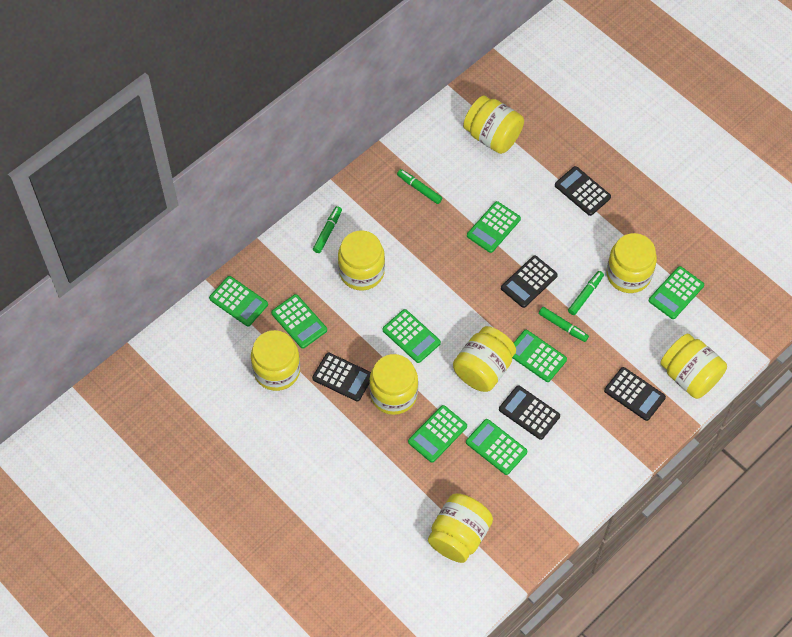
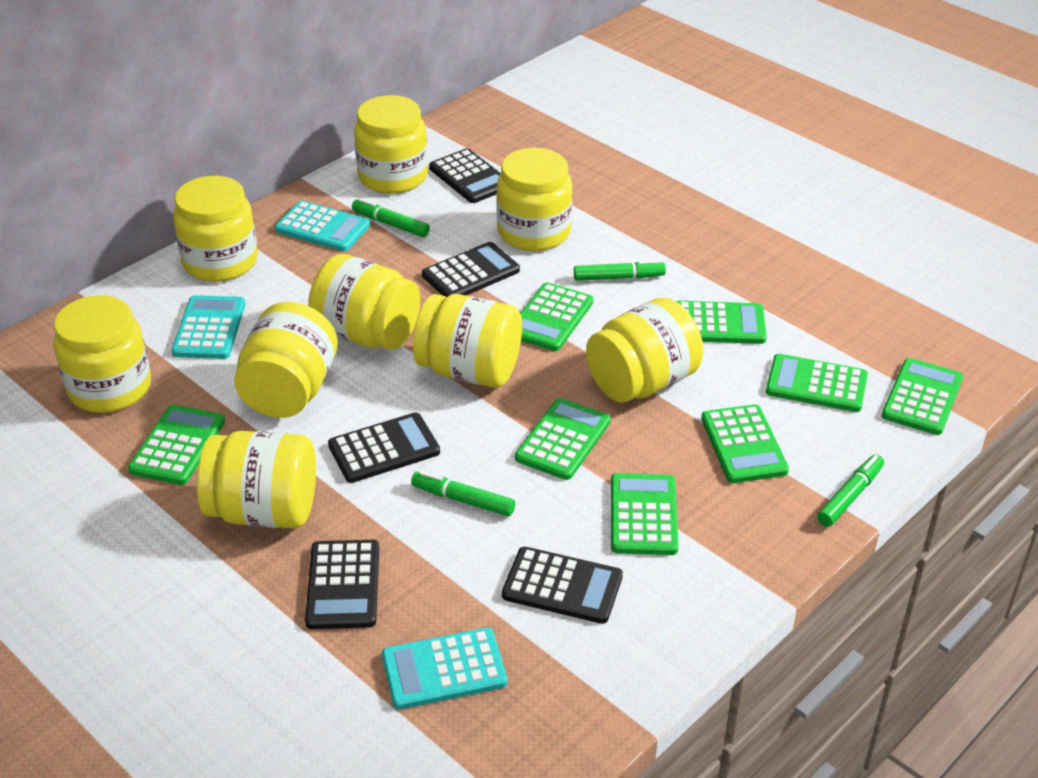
turquoise calculator: none = 0 -> [172,295,245,359] [275,201,370,251] [382,628,507,710] = 3
yellow jar: [251,330,300,391] [338,230,385,291] [369,354,418,415] [428,493,493,563] [453,326,516,392] [463,96,524,154] [607,233,657,293] [660,333,727,399] = 8 -> [54,295,151,413] [173,176,258,282] [197,431,316,529] [234,302,338,418] [308,254,420,350] [354,95,428,194] [413,294,522,388] [496,148,573,251] [586,297,703,403] = 9

